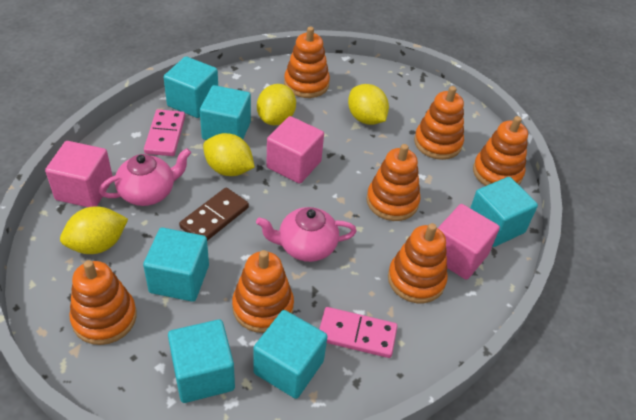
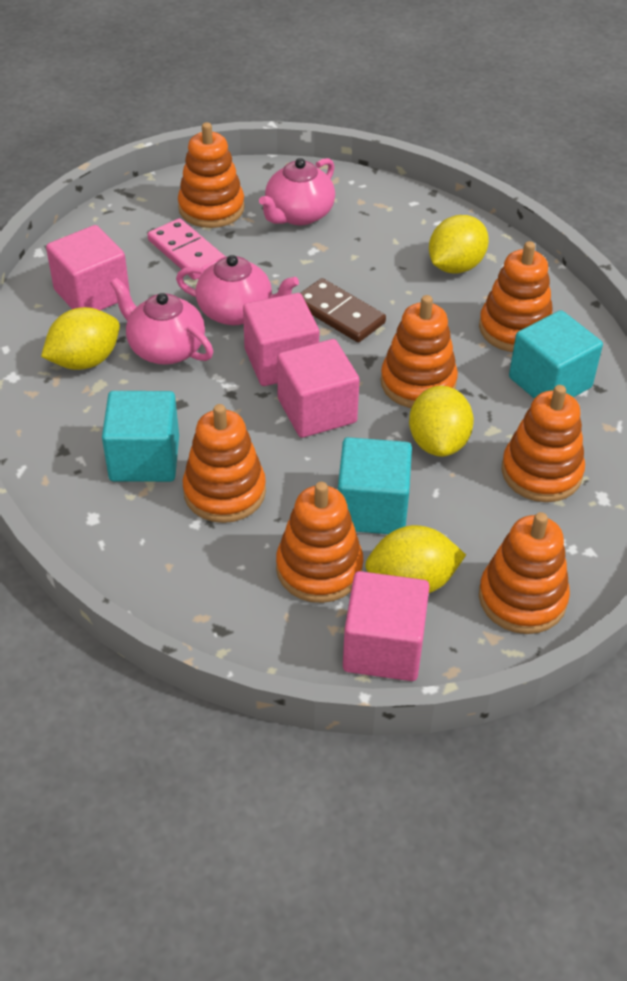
pink cube: [45,141,113,207] [266,116,324,184] [438,204,500,280] = 3 -> [46,225,130,310] [243,293,319,386] [277,339,359,438] [343,571,430,681] = 4
pink domino: [144,109,185,156] [319,307,398,358] = 2 -> [147,218,226,280] = 1
pink teapot: [99,148,191,206] [256,207,357,262] = 2 -> [110,278,213,365] [176,255,299,325] [259,158,335,225] = 3
turquoise cube: [143,228,209,302] [164,56,218,118] [168,319,235,403] [200,85,251,140] [253,310,328,399] [470,177,538,247] = 6 -> [102,391,179,482] [338,437,412,534] [509,310,603,399] = 3

